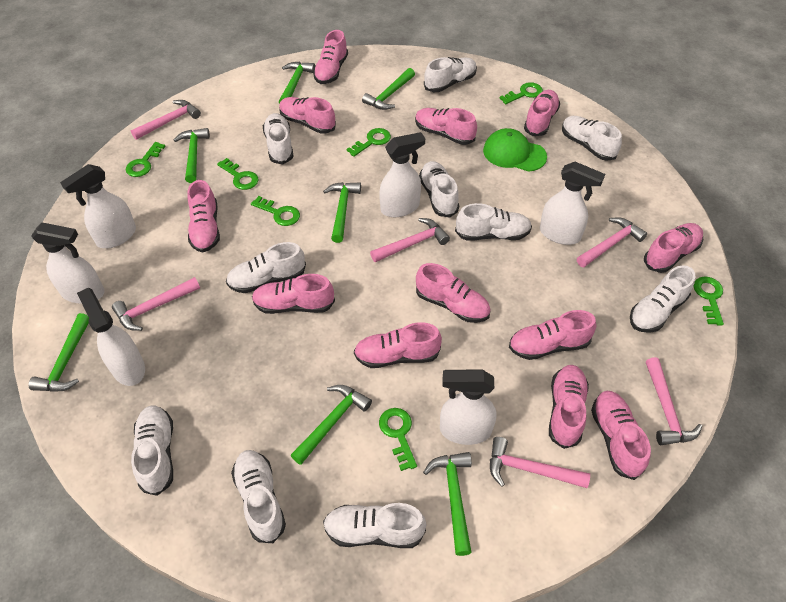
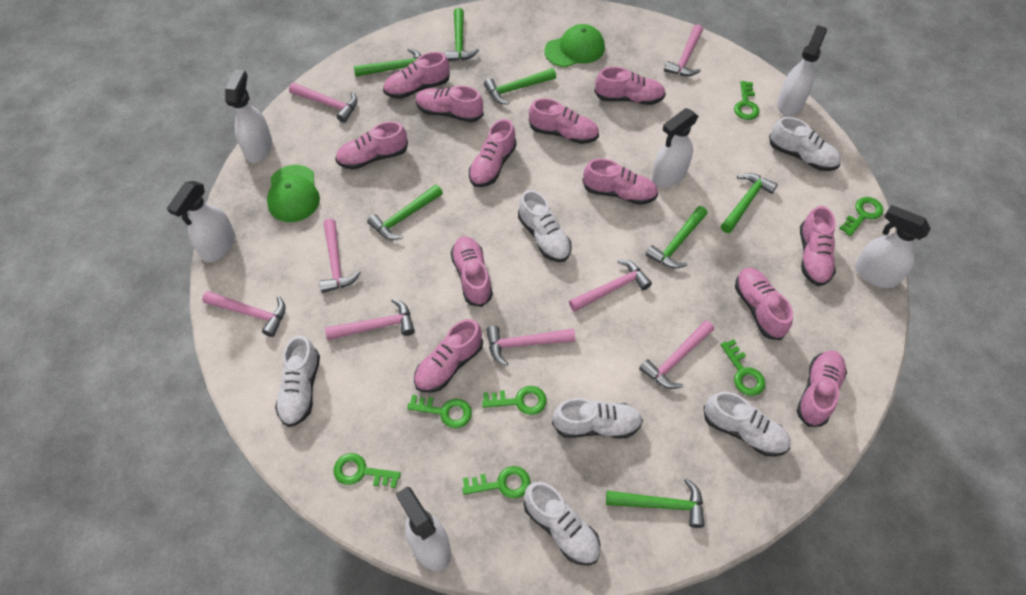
green cap: [483,128,547,172] = 1 -> [267,165,320,222] [544,24,605,67] = 2
pink hammer: [112,277,200,331] [131,100,201,140] [370,218,450,262] [490,437,590,488] [577,217,647,267] [646,357,702,445] = 6 -> [202,291,286,337] [289,83,358,123] [319,219,361,293] [325,299,415,340] [486,326,575,366] [569,259,652,312] [639,320,714,389] [664,25,703,76] = 8
white shoe: [131,406,173,496] [226,242,306,293] [231,450,286,543] [263,113,294,164] [323,503,426,548] [419,161,459,218] [424,57,477,92] [455,203,532,240] [562,116,622,161] [630,265,695,333] = 10 -> [275,335,320,427] [518,190,571,262] [524,482,600,565] [552,398,643,438] [703,391,791,457] [769,117,841,171] = 6

